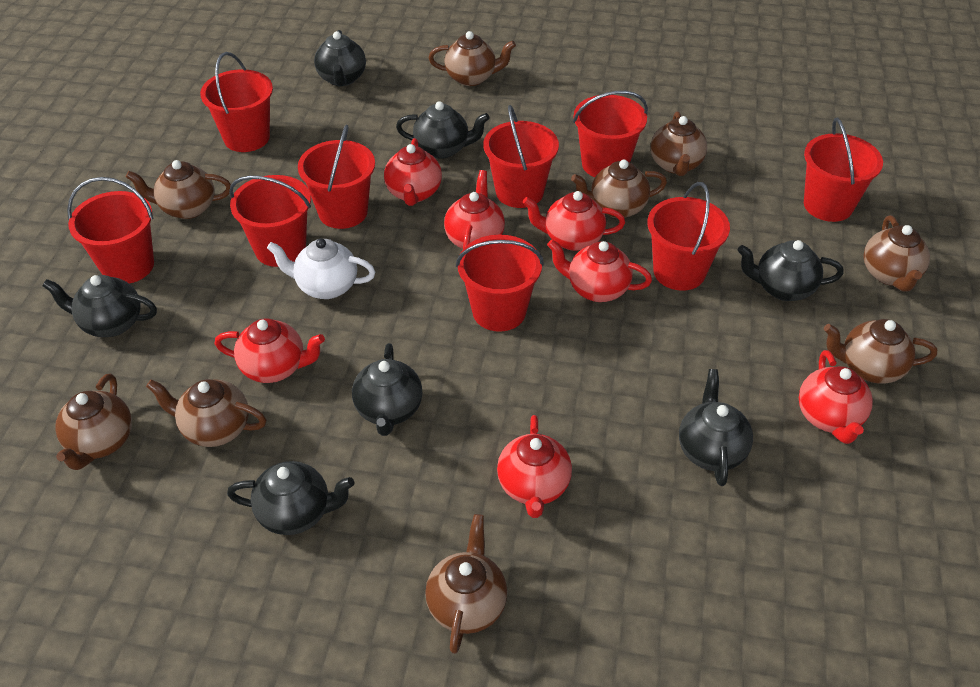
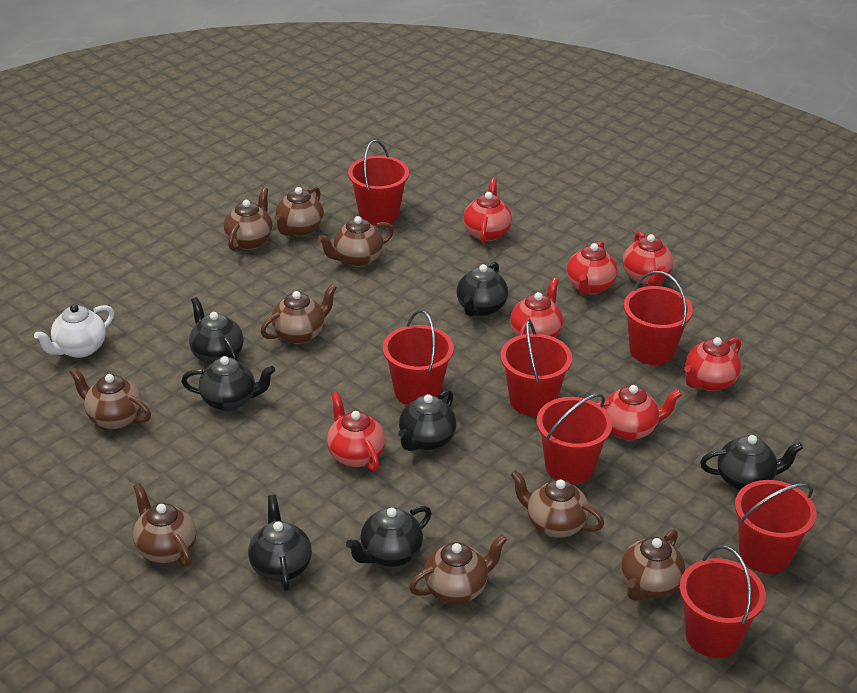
red bucket: [67,177,154,284] [200,52,273,152] [229,175,311,267] [298,125,375,229] [456,235,544,332] [484,105,559,208] [573,91,648,177] [647,182,730,291] [804,117,883,222] = 9 -> [348,140,409,225] [383,310,454,405] [500,320,572,416] [537,393,612,484] [624,271,693,365] [680,545,766,658] [735,480,817,573] = 7

